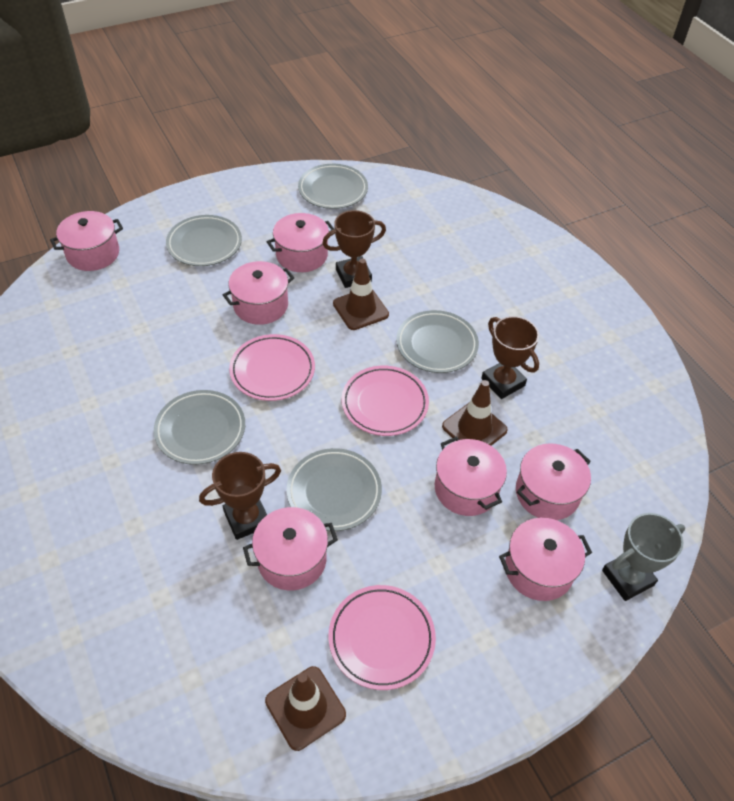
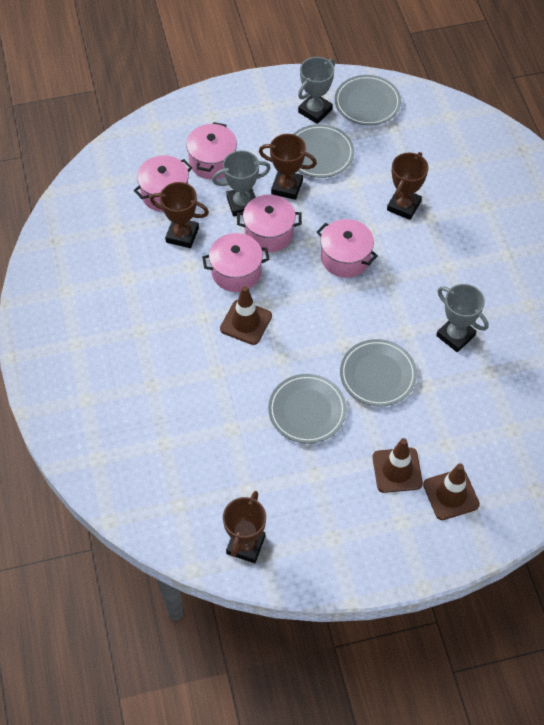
brown trophy: [199,452,281,540] [322,210,386,288] [481,316,539,399] = 3 -> [150,182,209,248] [223,491,266,563] [259,134,317,200] [387,152,428,220] = 4
grey plate: [154,390,245,465] [166,215,242,266] [287,448,382,531] [298,164,368,209] [396,310,479,373] = 5 -> [268,374,347,444] [294,124,354,178] [335,75,401,126] [340,339,417,407] = 4
grey trophy: [602,513,685,601] = 1 -> [212,150,271,217] [298,57,335,124] [436,284,489,352] = 3
pink plate: [229,334,315,401] [328,585,436,690] [342,366,429,436] = 3 -> none = 0
pink pot: [50,211,123,271] [223,261,294,325] [243,507,338,590] [267,213,334,272] [435,437,507,516] [499,518,592,601] [516,443,591,520] = 7 -> [134,155,192,212] [186,122,237,180] [202,233,270,292] [237,195,302,252] [317,219,378,278] = 5

